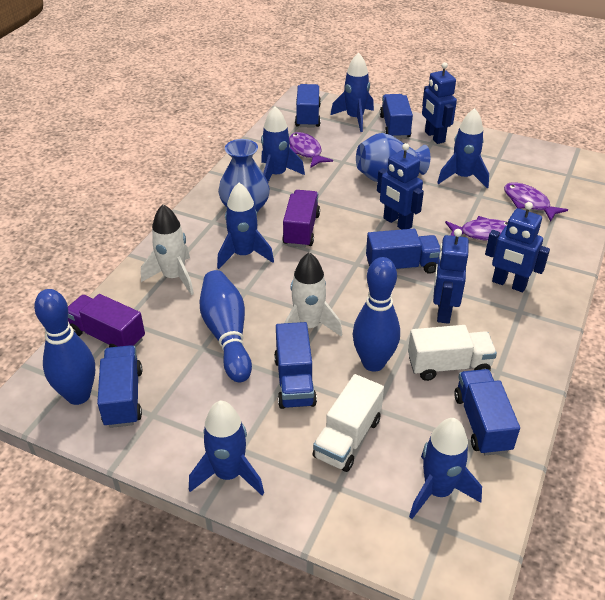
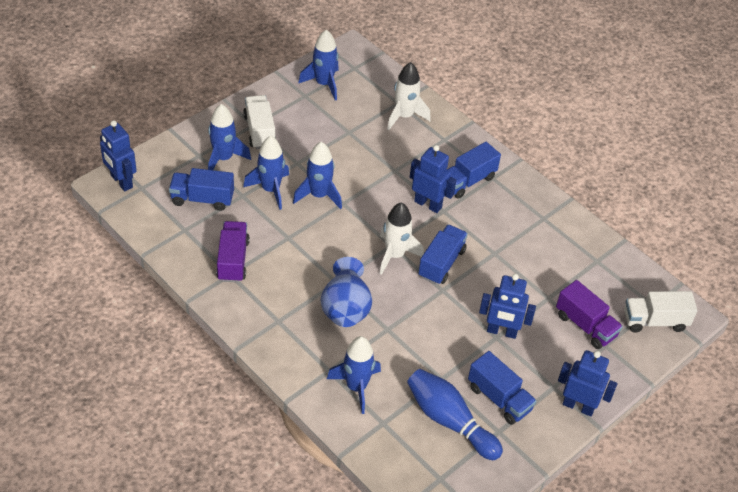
blue bowling pin: [34,289,95,405] [200,270,252,383] [353,257,400,372] = 3 -> [407,369,503,460] = 1
blue rocket: [189,401,264,495] [217,183,274,269] [261,106,305,182] [331,53,374,132] [409,418,482,519] [437,108,489,188] = 6 -> [208,104,251,170] [243,136,289,210] [293,142,342,209] [298,30,339,100] [327,336,381,414] = 5
blue truck: [97,345,142,428] [274,322,317,409] [295,84,321,127] [366,229,440,274] [380,94,413,139] [454,369,520,455] = 6 -> [169,168,234,211] [418,224,468,285] [448,142,501,199] [468,351,537,425] = 4
blue vase: [218,139,270,212] [356,133,430,182] = 2 -> [321,257,372,327] = 1
purple fish: [289,132,333,168] [445,216,508,241] [504,182,568,221] = 3 -> none = 0

